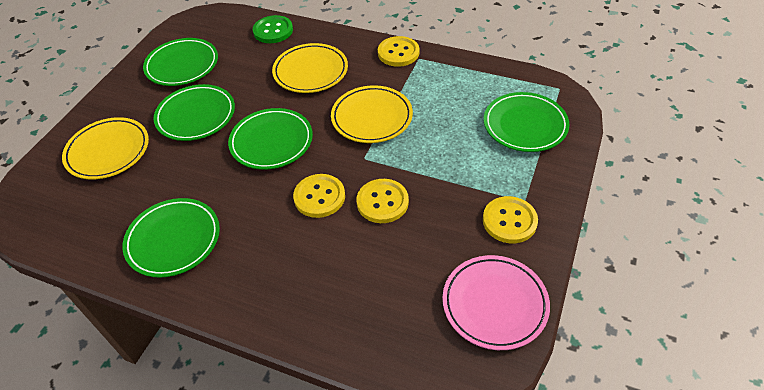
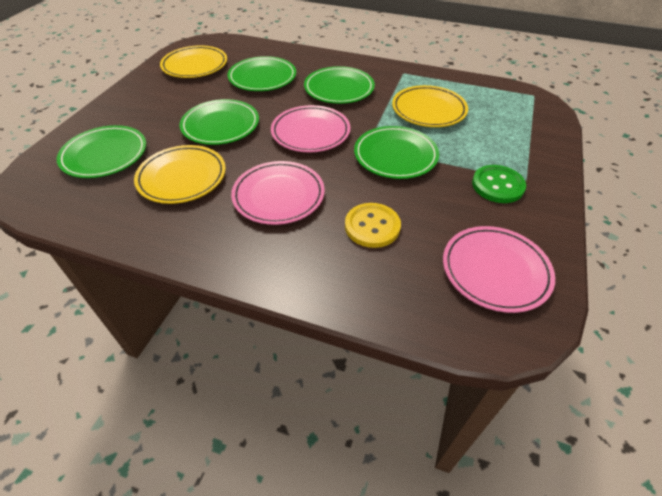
pink plate: [442,255,550,350] = 1 -> [231,161,325,225] [271,105,350,153] [443,226,555,313] = 3
yellow button: [293,174,345,218] [357,179,409,223] [378,36,420,67] [483,196,538,243] = 4 -> [345,203,401,248] = 1

